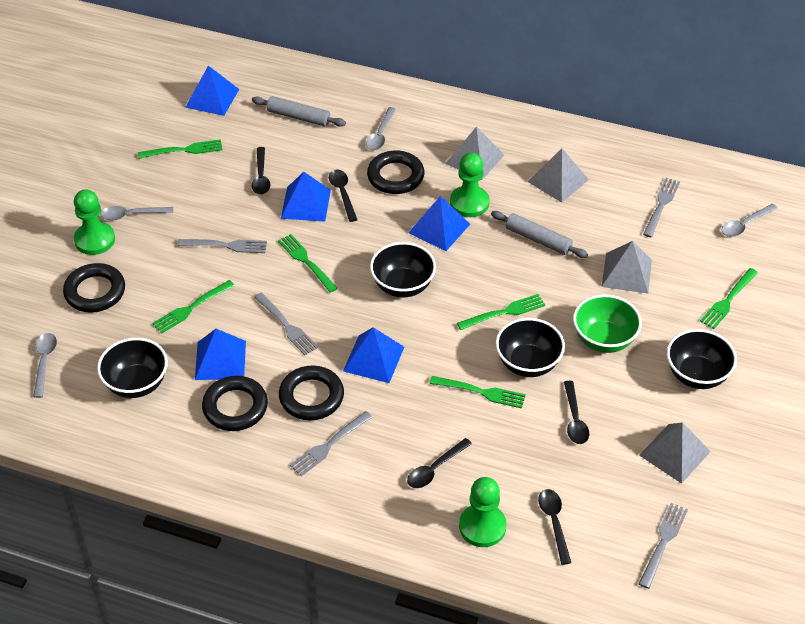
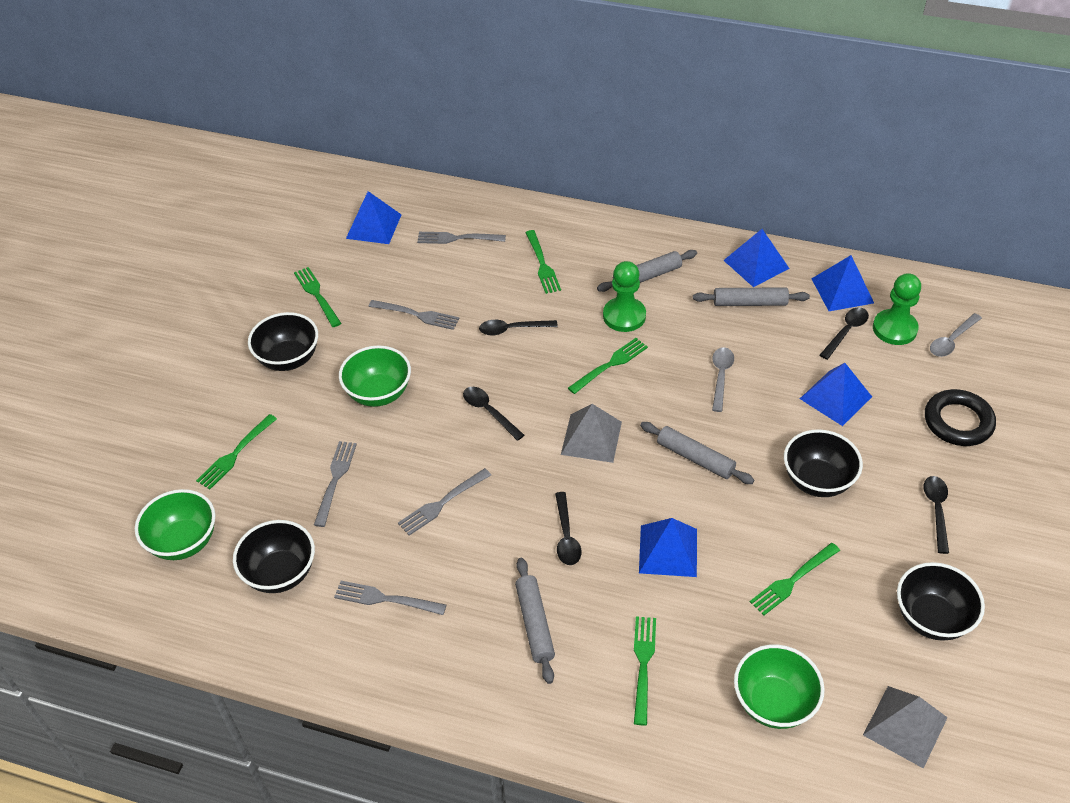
black ring: [63,263,125,313] [202,376,268,431] [279,366,344,420] [367,150,424,194] = 4 -> [925,389,996,446] = 1
green bowl: [573,294,642,353] = 1 -> [135,489,215,560] [339,345,411,407] [734,644,825,729] = 3
green pawn: [74,189,115,255] [450,153,489,217] [459,477,507,547] = 3 -> [603,261,646,332] [873,273,921,345] = 2
grey pyramid: [445,126,504,180] [528,148,589,203] [601,241,652,294] [639,422,711,484] = 4 -> [561,404,622,463] [863,686,948,769] = 2
grey rolling pin: [252,96,346,127] [491,211,588,258] = 2 -> [515,558,555,684] [597,250,697,292] [640,422,754,484] [693,287,810,306] = 4
grey spoon: [33,333,57,398] [100,206,173,220] [366,107,396,151] [722,204,778,237] = 4 -> [712,347,734,412] [930,313,982,357] = 2

